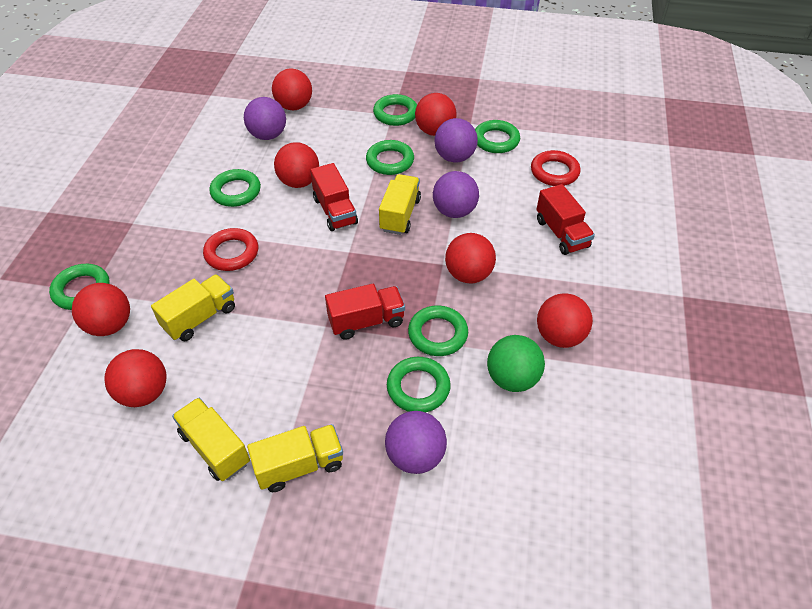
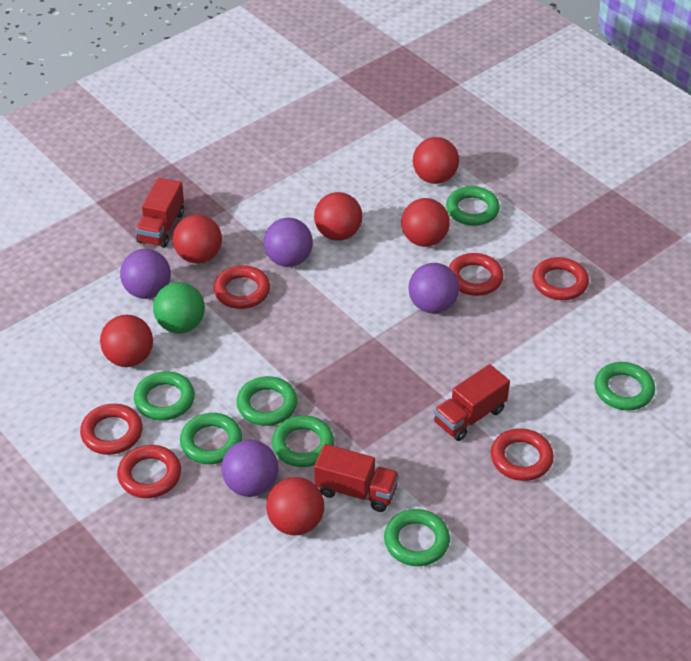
red ball: [72,283,130,336] [104,349,167,407] [272,69,312,110] [274,142,319,188] [415,93,457,136] [445,233,496,283] [537,293,593,348] = 7 -> [100,315,153,367] [173,214,222,264] [266,477,324,535] [314,192,362,241] [401,198,450,247] [413,137,459,184] = 6
red ring: [203,228,258,271] [531,150,581,186] = 2 -> [80,404,143,455] [117,445,181,498] [214,265,270,309] [449,253,504,296] [491,428,554,481] [532,257,589,300] = 6
yellow truck: [151,274,235,341] [172,397,250,481] [247,424,343,492] [379,174,421,235] = 4 -> none = 0

